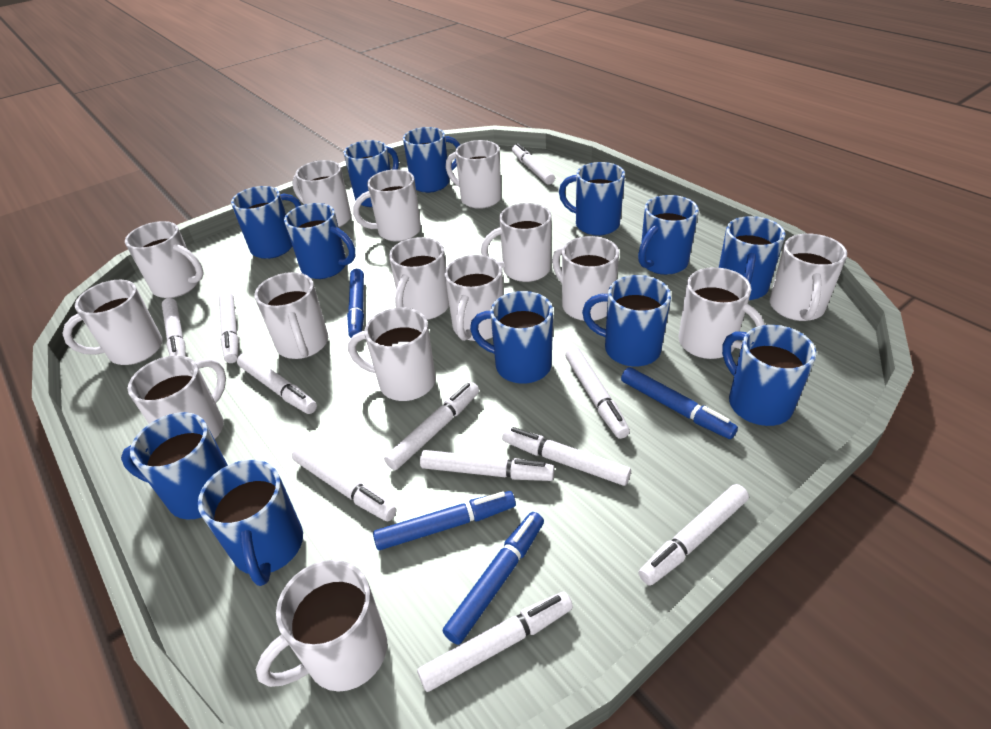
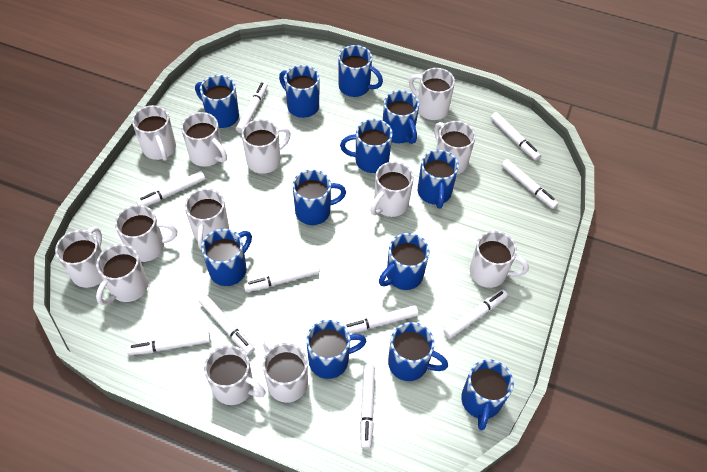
blue marker: [347,269,364,338] [373,491,516,550] [442,512,544,645] [621,367,738,439] = 4 -> none = 0
white marker: [162,298,186,357] [219,292,239,363] [237,353,317,414] [292,445,397,521] [384,382,479,470] [417,592,573,692] [420,450,555,481] [502,427,631,486] [512,143,555,185] [565,347,630,439] [638,484,749,585] = 11 -> [126,331,210,355] [136,171,205,206] [199,294,255,355] [236,82,268,133] [244,263,320,292] [344,305,418,334] [360,364,375,449] [443,289,508,339] [490,112,541,161] [501,159,559,209] = 10
white mug: [62,280,163,365] [125,221,204,298] [128,355,226,439] [255,272,328,359] [256,560,387,691] [292,160,351,227] [348,308,436,401] [353,169,421,242] [389,237,449,320] [445,255,503,341] [446,140,501,209] [481,203,552,282] [552,236,619,321] [679,267,765,359] [770,234,847,321] = 15 -> [55,227,103,288] [96,244,148,305] [115,205,177,262] [132,105,176,161] [181,112,227,167] [185,188,229,250] [204,345,266,405] [242,119,291,174] [263,341,308,403] [370,161,414,217] [409,68,455,120] [434,121,476,174] [470,231,529,288] = 13

